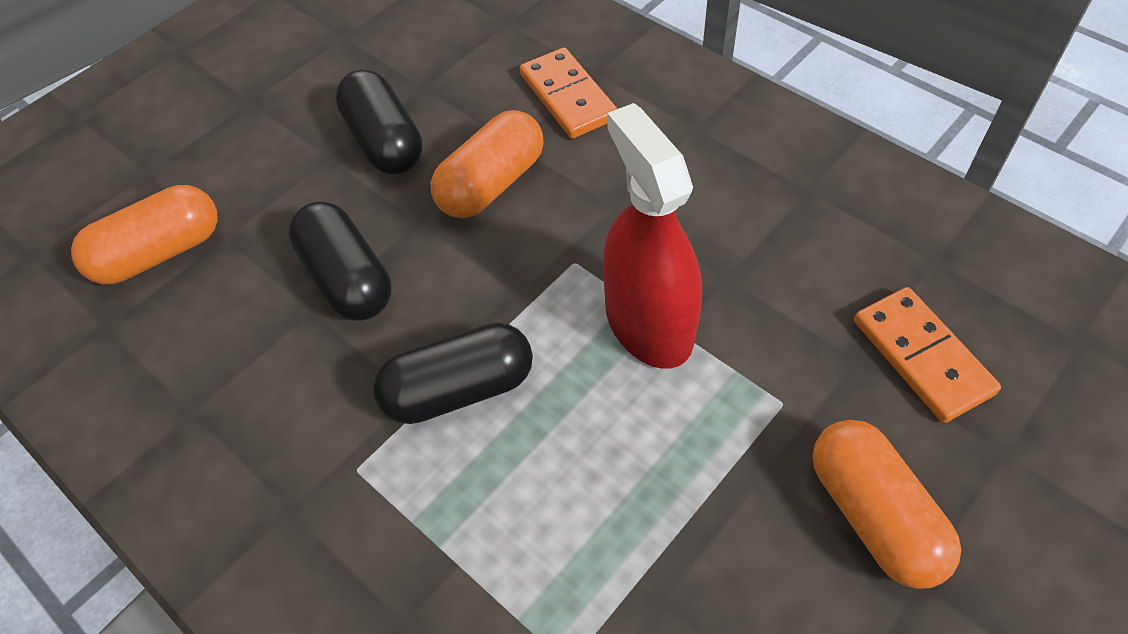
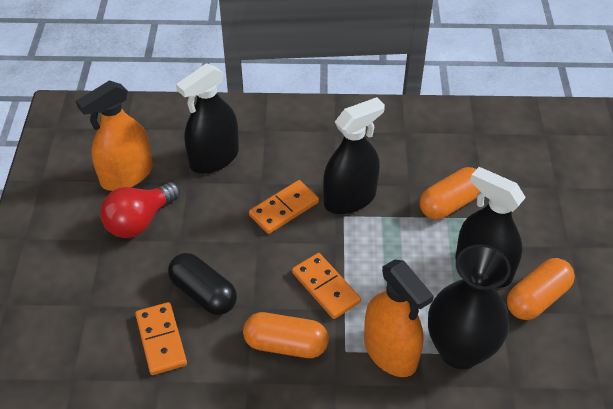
black capsule: [289,201,391,321] [336,69,422,175] [373,322,533,424] = 3 -> [168,253,237,315] = 1
black spray bottle: none = 0 -> [176,63,239,174] [323,97,385,214] [455,167,526,288] = 3
black vase: none = 0 -> [428,244,511,369] = 1
orange domino: [520,47,617,139] [854,287,1001,423] = 2 -> [135,302,187,375] [249,180,319,234] [292,253,361,319] = 3
orange spray bottle: none = 0 -> [76,80,153,191] [364,259,434,377] = 2
red light bulb: none = 0 -> [100,182,180,238] = 1
red spray bottle: [603,103,702,369] = 1 -> none = 0

